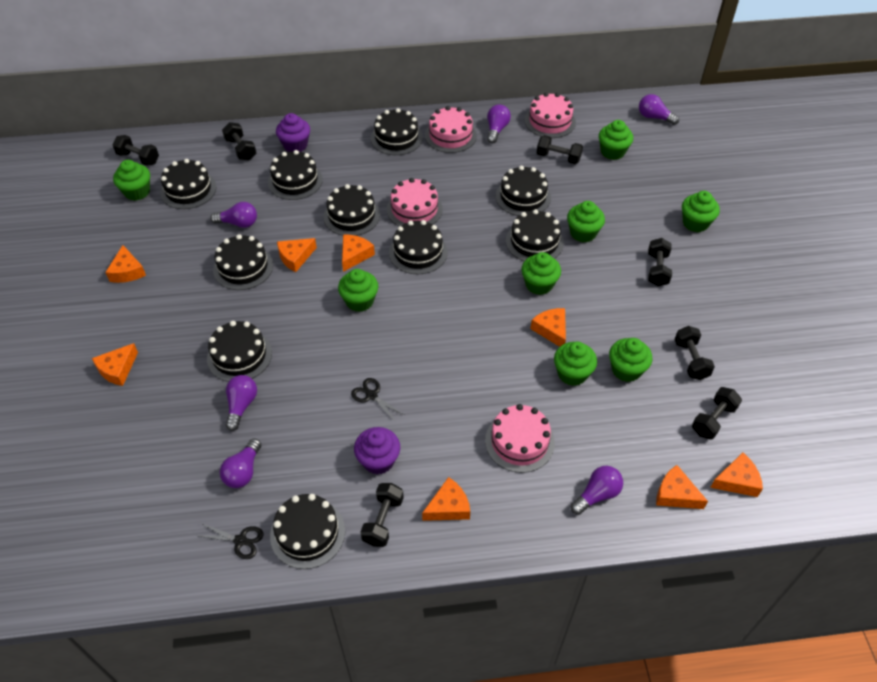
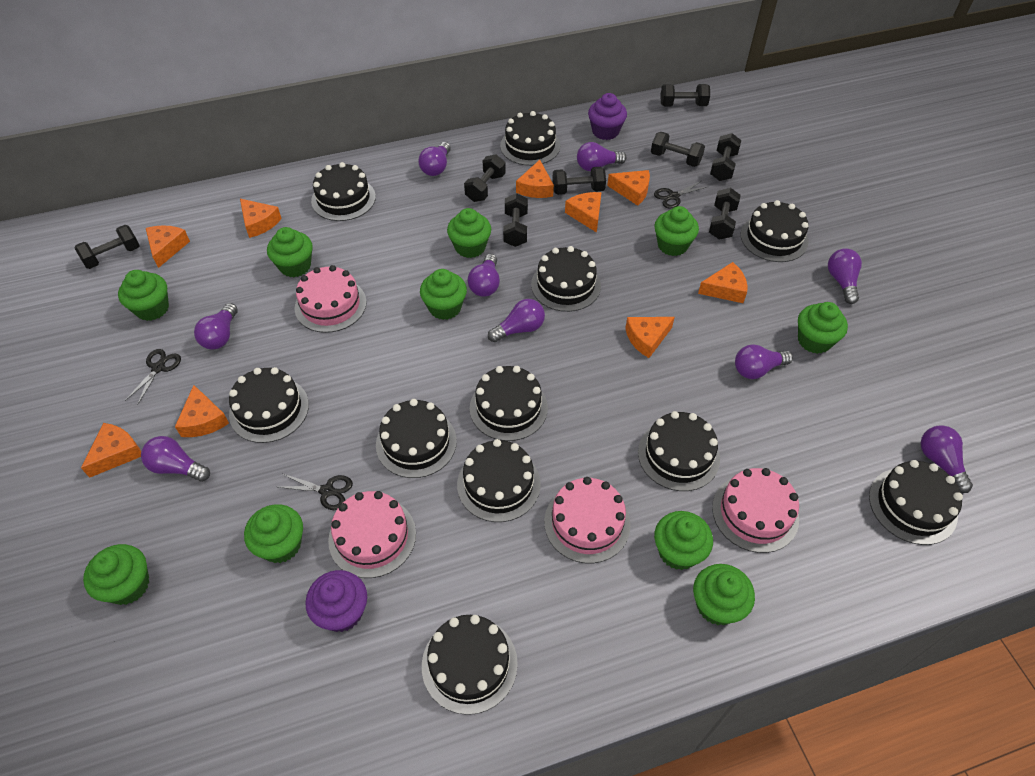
black cake: [160,159,216,209] [207,321,272,382] [213,234,273,290] [268,150,323,200] [270,494,345,569] [323,184,380,236] [371,108,423,155] [389,220,448,274] [496,166,551,216] [506,209,564,261] = 10 -> [229,367,309,443] [311,162,376,221] [376,399,457,478] [422,615,518,715] [457,439,541,522] [470,366,548,441] [500,111,560,166] [531,246,601,312] [638,411,720,491] [741,200,809,262] [869,460,963,545] = 11
black dumbbell: [113,135,159,166] [222,122,256,160] [360,483,404,547] [537,135,583,164] [648,238,672,286] [674,326,715,380] [692,387,742,439] = 7 -> [74,225,140,269] [464,154,506,202] [503,193,528,247] [552,167,606,195] [651,132,705,167] [661,84,710,106] [709,188,741,240] [710,133,741,181] = 8
black scissors: [199,523,264,559] [351,378,404,422] = 2 -> [125,349,181,405] [279,474,353,510] [654,181,709,208] = 3
green cupcake: [113,160,150,201] [338,269,378,312] [521,252,561,295] [554,342,597,386] [567,201,605,243] [599,120,633,160] [609,338,652,382] [682,191,720,232] = 8 -> [83,544,149,605] [118,270,169,321] [244,504,303,563] [267,227,313,277] [420,269,467,320] [447,208,491,258] [654,206,699,256] [654,511,713,570] [693,564,755,625] [798,302,848,354] = 10
orange cheese: [92,343,138,386] [105,245,146,283] [277,238,317,272] [342,234,375,272] [422,477,470,521] [531,308,566,347] [656,465,708,509] [710,452,763,497] = 8 -> [81,423,141,478] [146,225,190,268] [175,385,229,437] [240,199,282,238] [516,160,554,198] [565,192,602,233] [607,170,650,206] [625,317,675,358] [698,262,748,303] = 9
purple light bulb: [210,202,257,228] [220,439,261,488] [226,375,257,431] [487,104,511,143] [571,466,623,515] [639,94,679,125] = 6 -> [141,436,210,482] [194,303,238,349] [418,142,451,176] [468,254,500,297] [488,299,545,342] [577,142,627,171] [735,344,793,379] [828,248,862,304] [921,426,973,493] = 9

